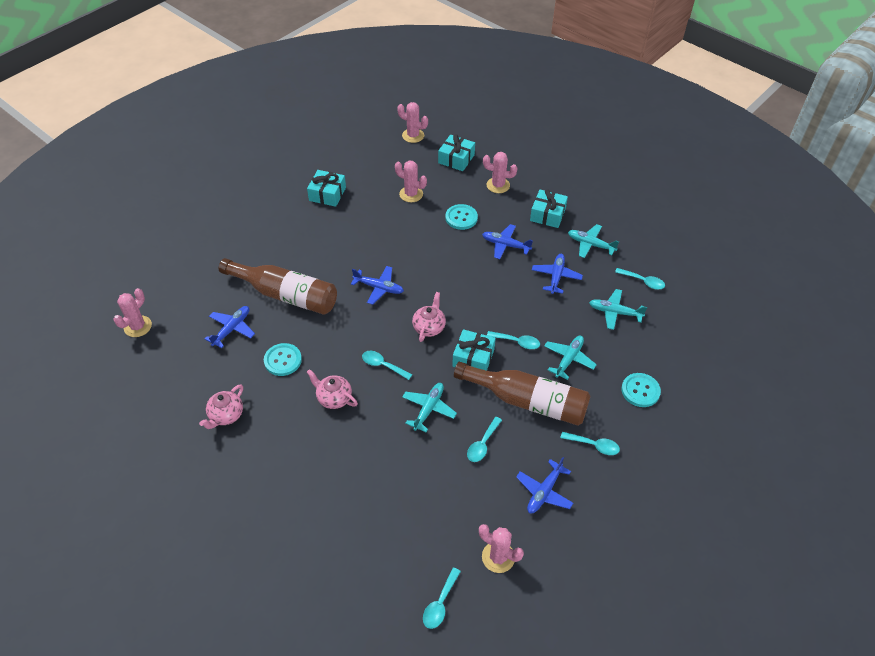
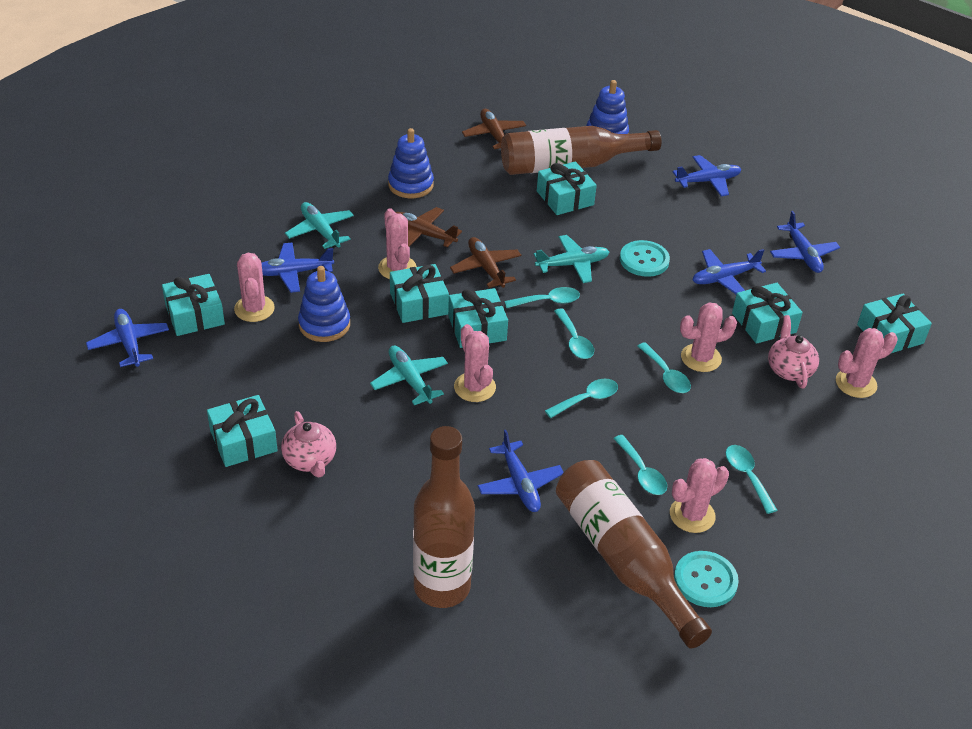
blue plane: [205,306,255,348] [351,266,404,305] [482,224,533,259] [516,457,573,513] [532,254,583,294] = 5 -> [86,309,169,367] [262,243,334,293] [478,430,564,512] [673,155,741,196] [693,249,766,294] [770,211,840,273] = 6
blue stacking toy: none = 0 -> [298,266,350,342] [388,128,434,198] [586,80,629,134] = 3
brown bottle: [219,258,337,315] [454,362,591,426] = 2 -> [413,426,475,608] [501,126,661,175] [556,460,712,648] = 3
brown plane: none = 0 -> [395,207,462,247] [450,237,521,288] [462,109,526,149] = 3
pink cactus: [113,288,152,337] [395,161,427,202] [397,102,428,143] [479,524,524,573] [483,152,517,193] = 5 -> [234,253,275,322] [378,208,417,279] [454,324,496,402] [670,458,729,533] [680,302,737,372] [836,328,898,398] = 6
pink teapot: [199,384,243,429] [307,369,358,409] [412,292,446,342] = 3 -> [281,411,336,477] [768,315,819,388] = 2
turquoise button: [264,343,302,376] [445,204,478,230] [621,373,661,407] = 3 -> [620,240,670,277] [674,551,739,607] = 2
turquoise gift: [307,170,346,207] [438,134,475,171] [452,329,496,371] [530,189,568,228] = 4 -> [162,274,225,336] [207,395,278,467] [390,264,449,323] [448,288,508,348] [537,161,597,215] [732,283,803,344] [857,294,932,353] = 7
turquoise plane: [402,383,457,432] [544,336,597,380] [568,224,619,258] [589,289,647,330] = 4 -> [285,202,354,249] [370,345,448,405] [534,235,609,283] = 3

